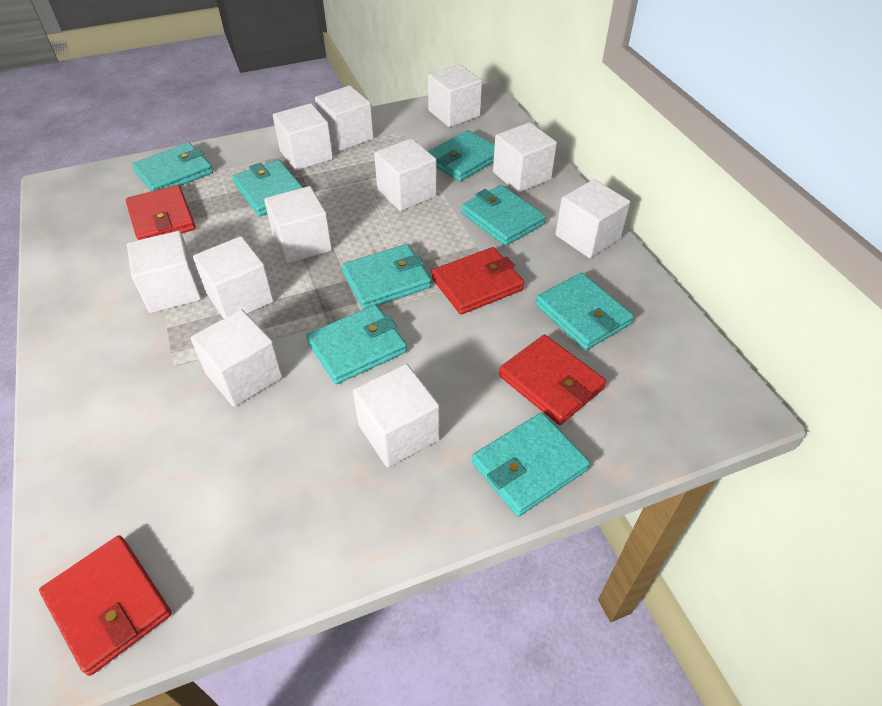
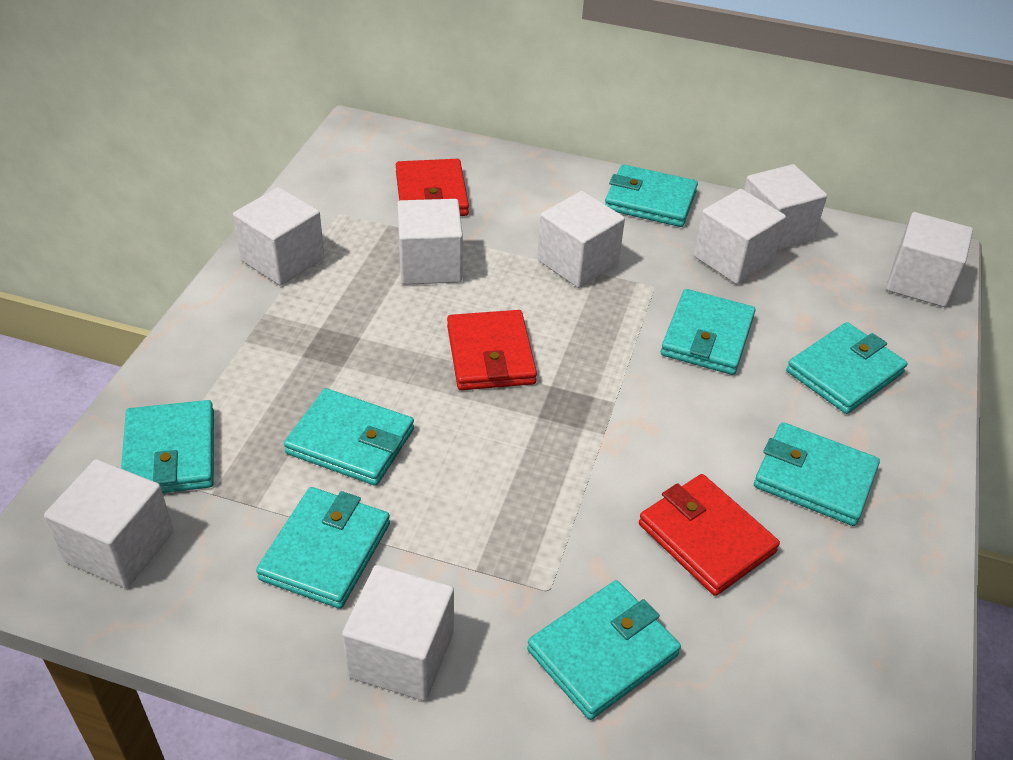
red wallet: [39,535,172,676] [126,185,196,240] [432,247,525,315] [499,335,606,425] = 4 -> [396,159,469,216] [447,310,537,390] [639,474,780,596] = 3
white cube: [127,231,202,313] [191,309,283,407] [193,236,274,319] [264,186,332,264] [273,103,333,171] [315,86,374,151] [353,364,440,467] [374,138,437,211] [428,64,482,127] [493,122,557,193] [555,179,630,258] = 11 -> [44,459,174,588] [233,187,324,286] [342,565,454,701] [397,199,463,285] [537,191,625,288] [694,189,786,284] [744,164,827,251] [886,212,973,307] = 8

